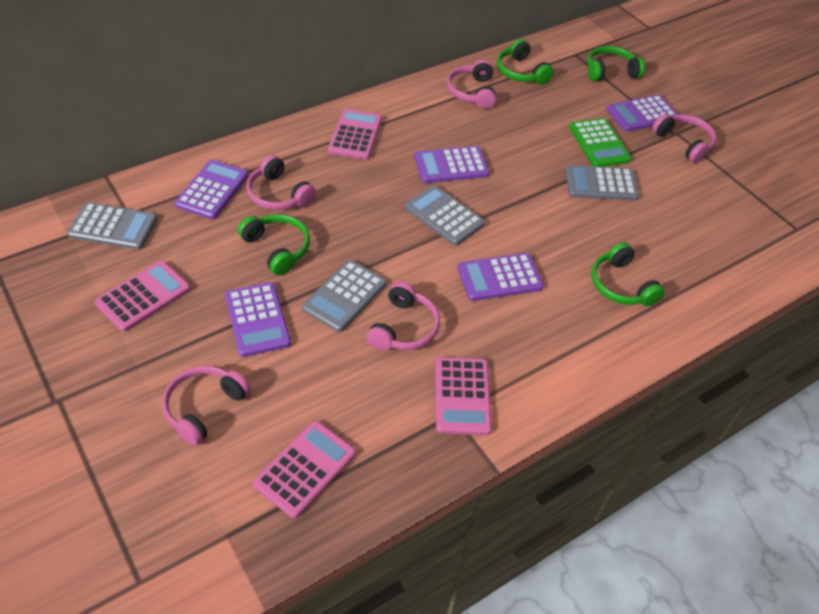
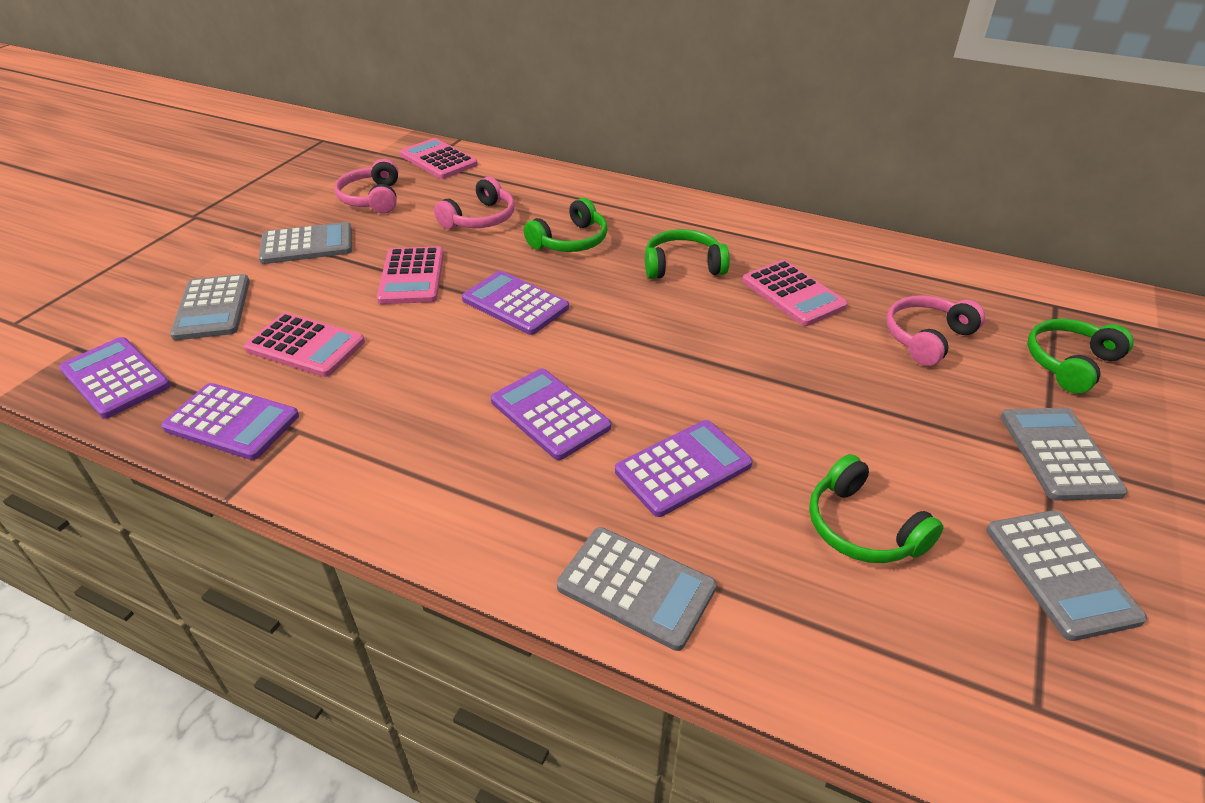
green calculator: [569,118,631,167] = 1 -> none = 0
grey calculator: [67,202,157,250] [302,260,386,332] [404,185,485,246] [565,165,639,201] = 4 -> [170,274,250,340] [259,222,352,264] [557,527,717,651] [986,510,1147,641] [1001,408,1128,501] = 5
pink headphones: [162,366,251,446] [247,155,316,210] [367,282,440,351] [447,60,496,109] [652,114,716,163] = 5 -> [335,159,398,214] [434,177,515,229] [886,295,985,366] = 3

